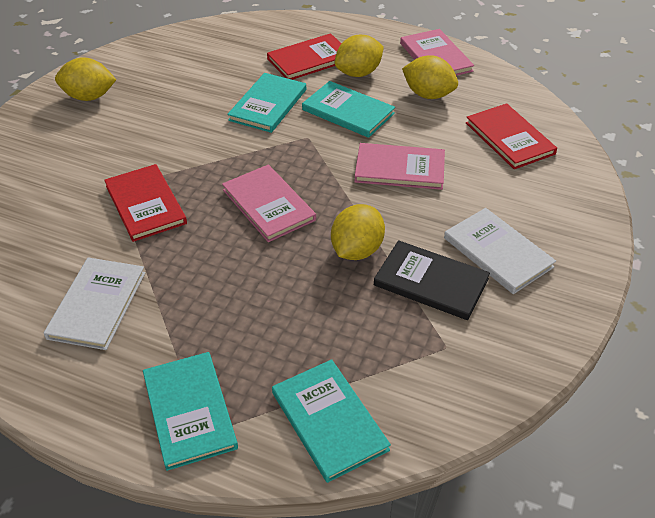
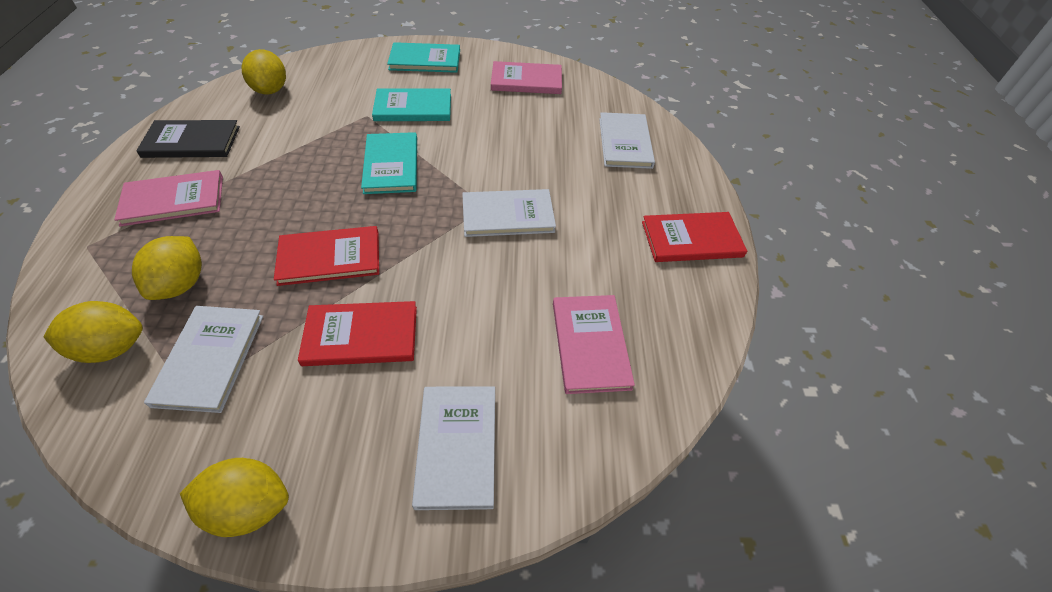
turquoise book: [143,352,238,471] [227,73,306,133] [272,359,391,483] [302,81,395,138] = 4 -> [361,132,417,194] [372,88,451,121] [387,42,460,73] = 3
white book: [44,258,145,350] [444,208,556,294] = 2 -> [144,306,263,413] [412,386,495,510] [462,189,556,237] [599,112,655,169] = 4

